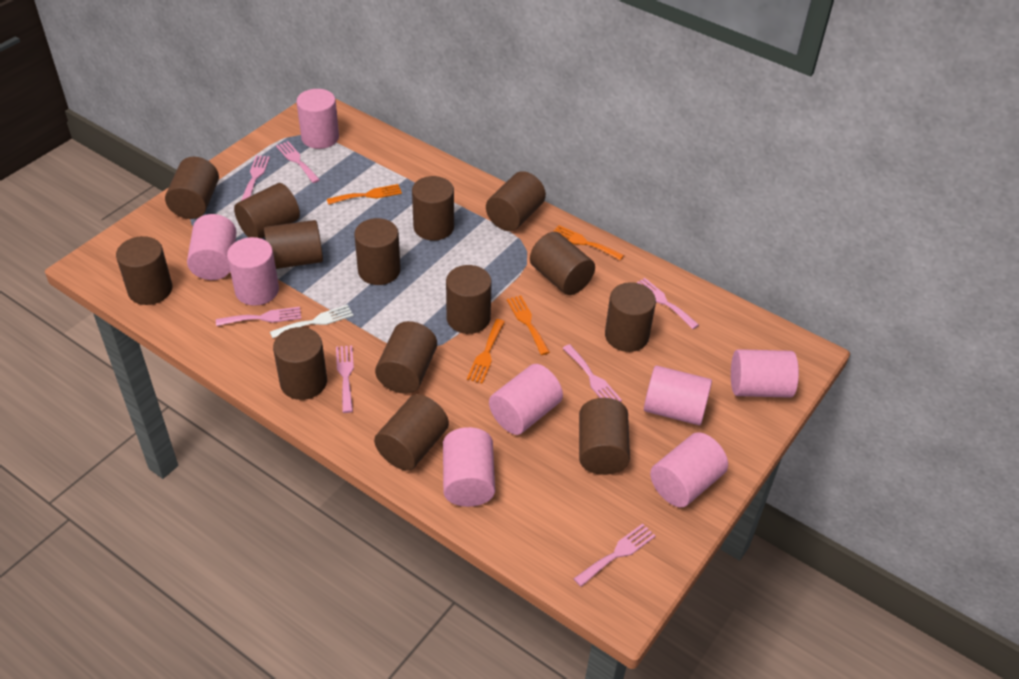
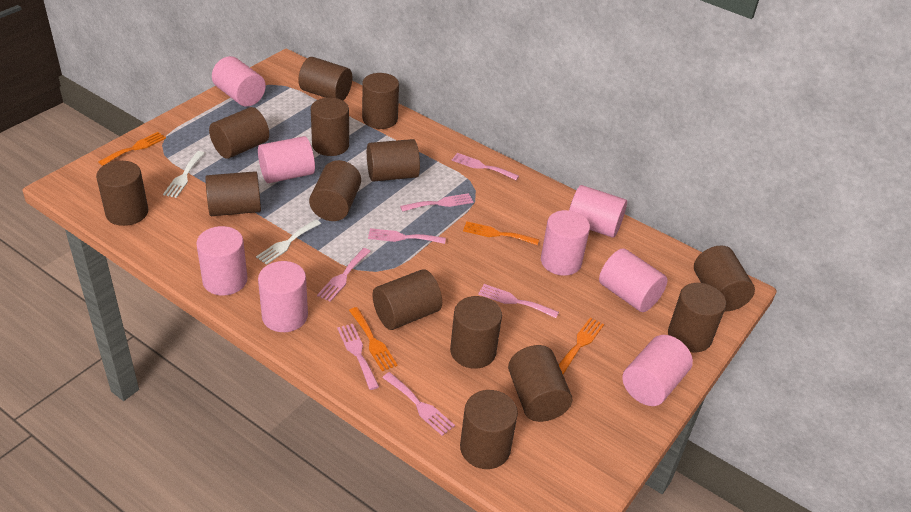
white fork: [270,305,353,338] = 1 -> [163,151,205,198] [256,219,321,265] = 2

